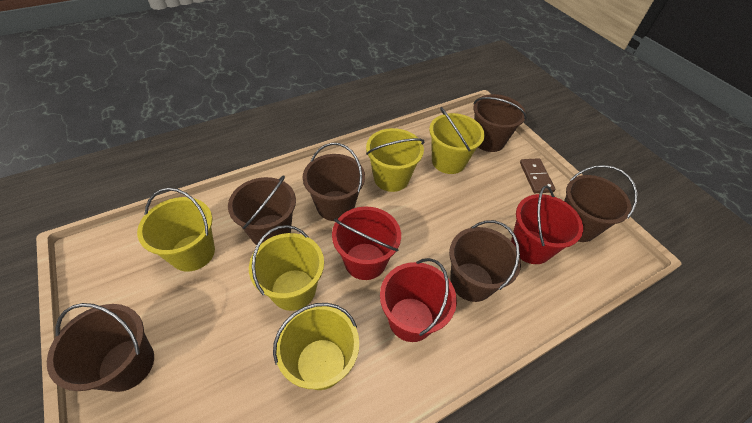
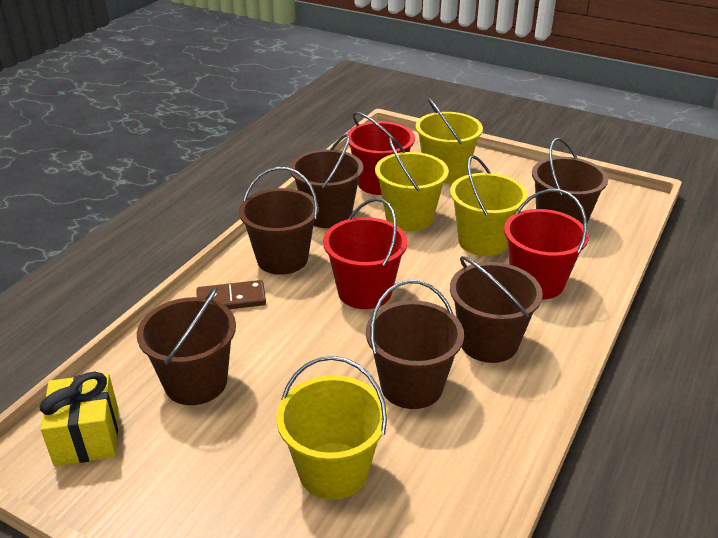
yellow bucket: [137,188,215,272] [249,225,324,311] [273,303,359,390] [366,128,425,192] [429,107,485,174] = 5 -> [276,356,387,500] [375,137,449,231] [416,98,483,183] [450,155,528,256] = 4
yellow gift: none = 0 -> [39,371,119,466] = 1

